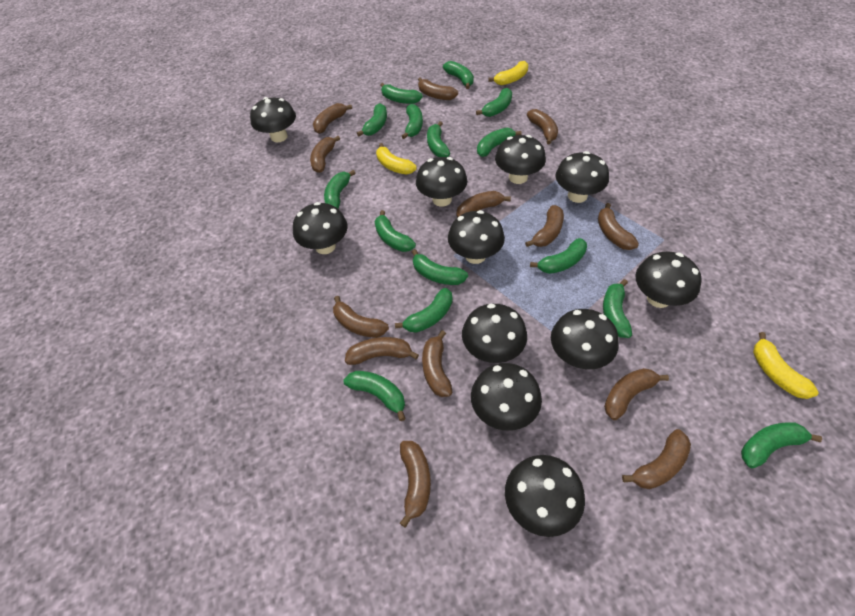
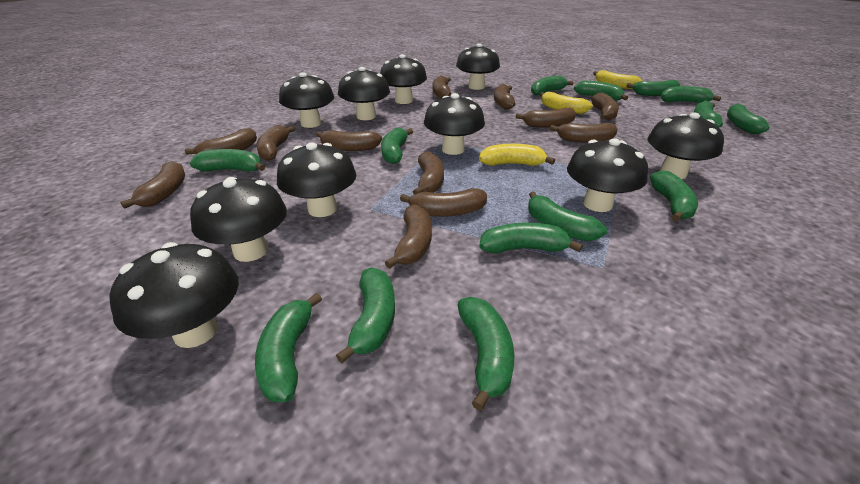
black mushroom: [250,97,296,142] [293,202,348,254] [416,157,467,207] [448,210,505,264] [462,304,527,363] [471,363,542,431] [495,135,546,184] [505,455,585,537] [551,309,619,369] [555,151,609,203] [635,251,701,308] = 11 -> [109,242,239,348] [190,177,287,262] [277,142,356,217] [279,72,334,128] [338,67,390,120] [380,54,427,104] [424,93,485,155] [456,43,500,90] [567,138,648,212] [648,113,724,179] = 10
brown banana: [310,136,340,173] [313,103,352,134] [333,296,389,338] [345,337,419,365] [400,441,431,528] [418,77,458,100] [422,330,452,397] [457,191,511,217] [525,205,564,247] [527,109,558,145] [598,203,639,250] [604,368,669,420] [622,429,691,489] = 13 -> [120,161,185,209] [185,128,257,155] [256,125,295,161] [316,130,382,151] [385,204,432,269] [400,188,487,217] [413,151,444,195] [433,75,451,99] [494,83,515,110] [516,108,576,128] [550,123,618,143] [591,92,619,120] = 12
green banana: [324,170,356,209] [343,371,406,421] [357,103,387,136] [375,210,416,252] [380,83,423,104] [395,288,453,333] [401,104,423,139] [412,249,468,285] [427,121,450,157] [443,61,474,89] [476,88,512,117] [477,128,521,157] [530,238,587,274] [603,279,632,338] [741,422,822,468] = 15 -> [190,149,265,172] [255,293,322,402] [336,267,395,363] [381,127,413,164] [457,297,514,411] [479,223,583,254] [528,191,607,241] [531,76,574,96] [574,81,628,101] [626,80,680,96] [650,171,698,222] [661,86,721,103] [693,100,723,127] [727,103,769,134] = 14

